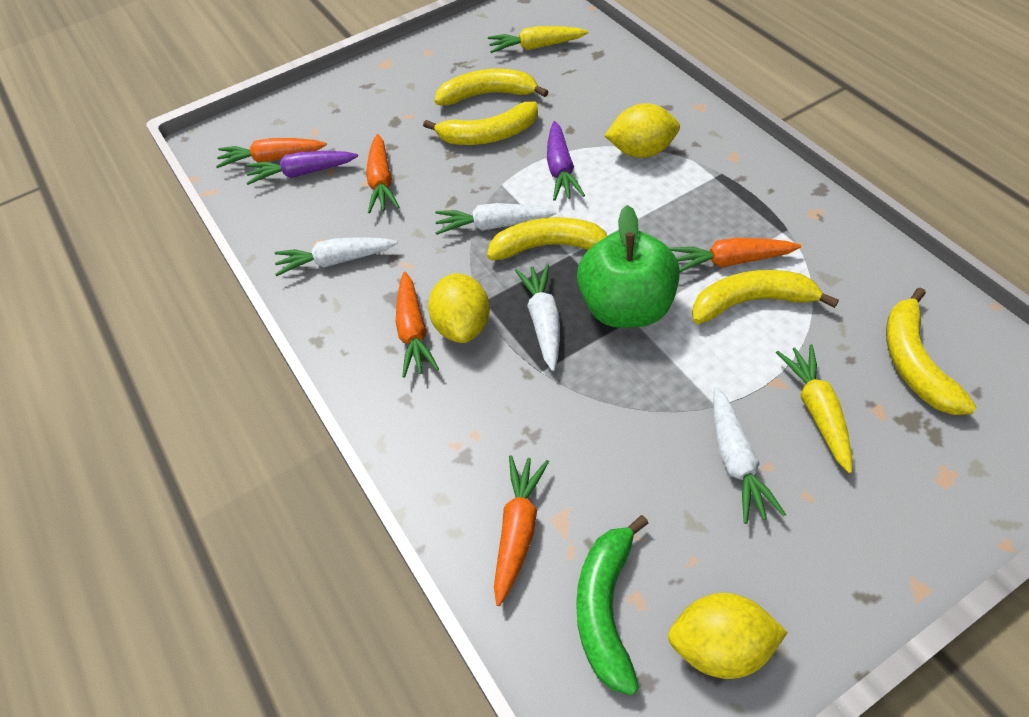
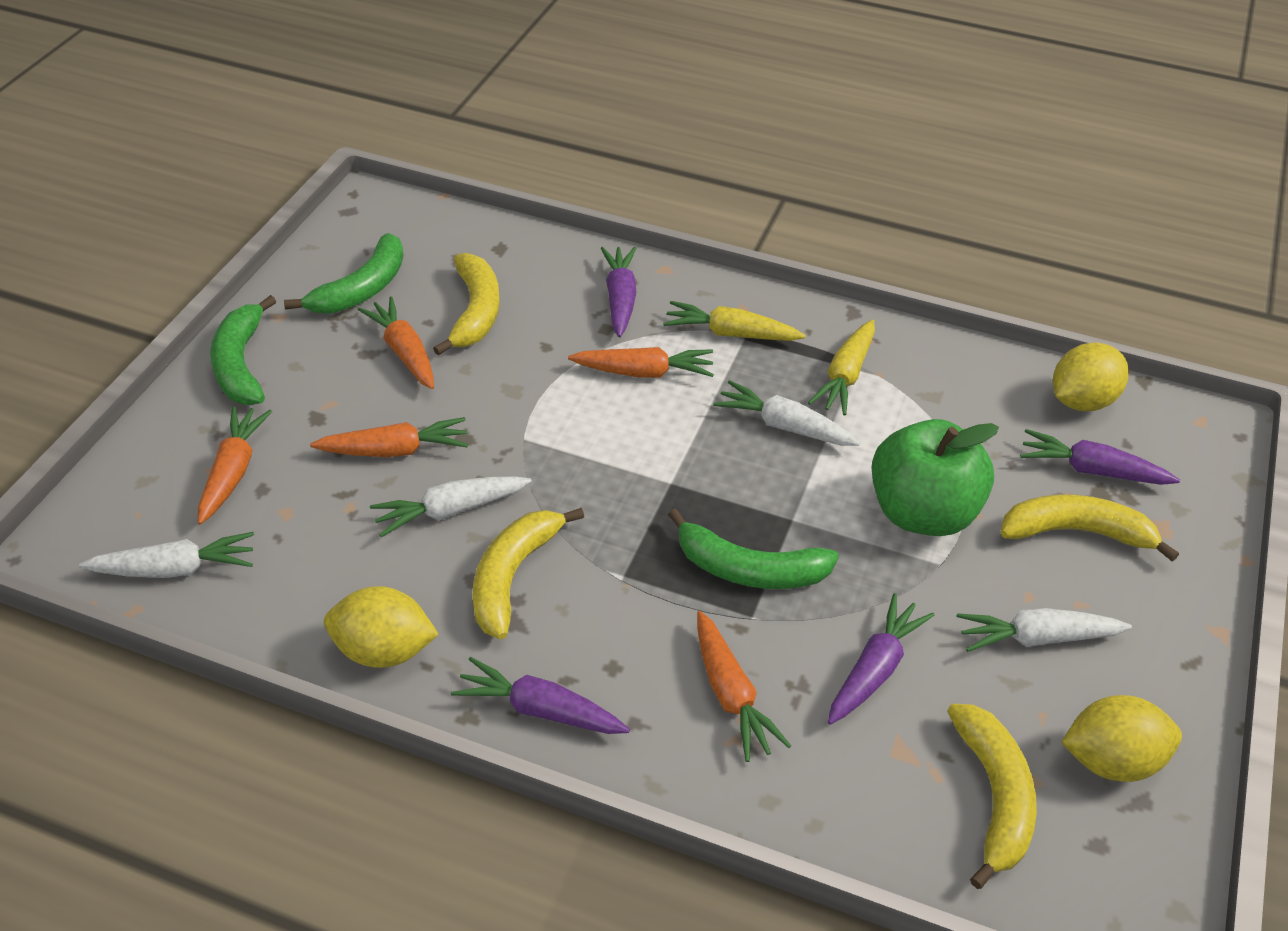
green banana: [576,515,648,695] = 1 -> [210,295,276,405] [284,233,404,313] [668,508,839,589] = 3
purple carrot: [246,151,358,185] [547,121,585,201] = 2 -> [451,657,630,734] [601,247,636,337] [828,593,935,724] [1020,429,1180,485] = 4
yellow banana: [423,101,538,145] [435,69,549,105] [487,217,607,260] [692,270,839,324] [886,287,977,415] = 5 -> [433,253,500,355] [473,508,584,639] [947,704,1037,889] [1000,494,1179,562] = 4

